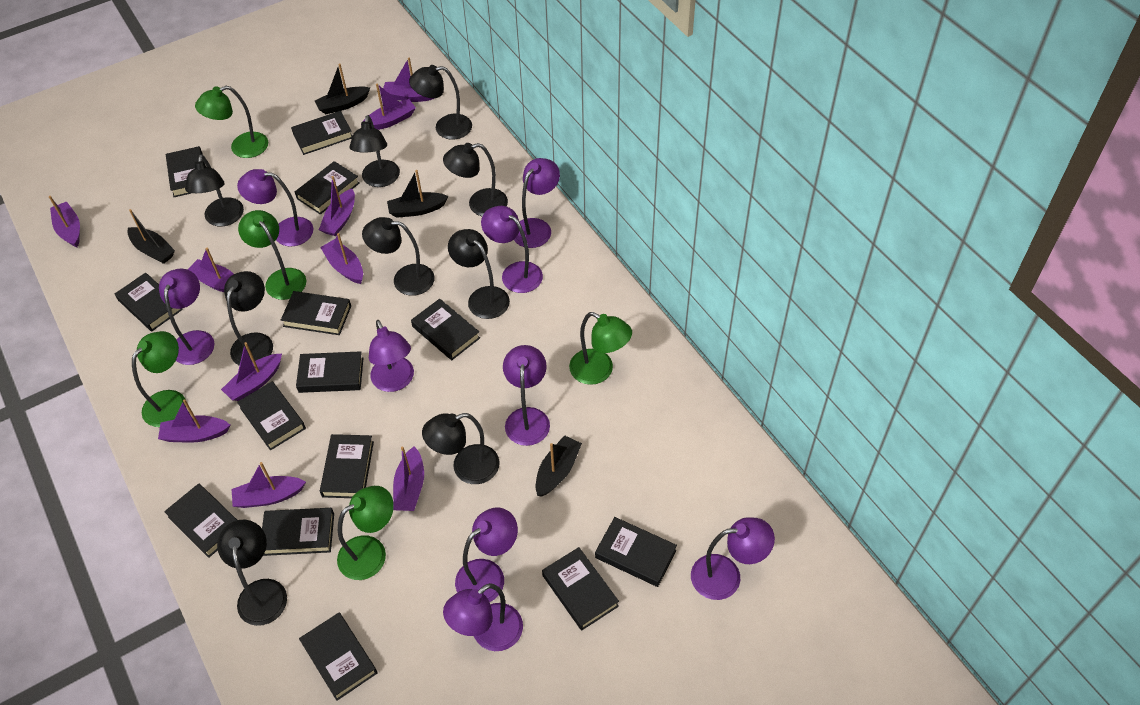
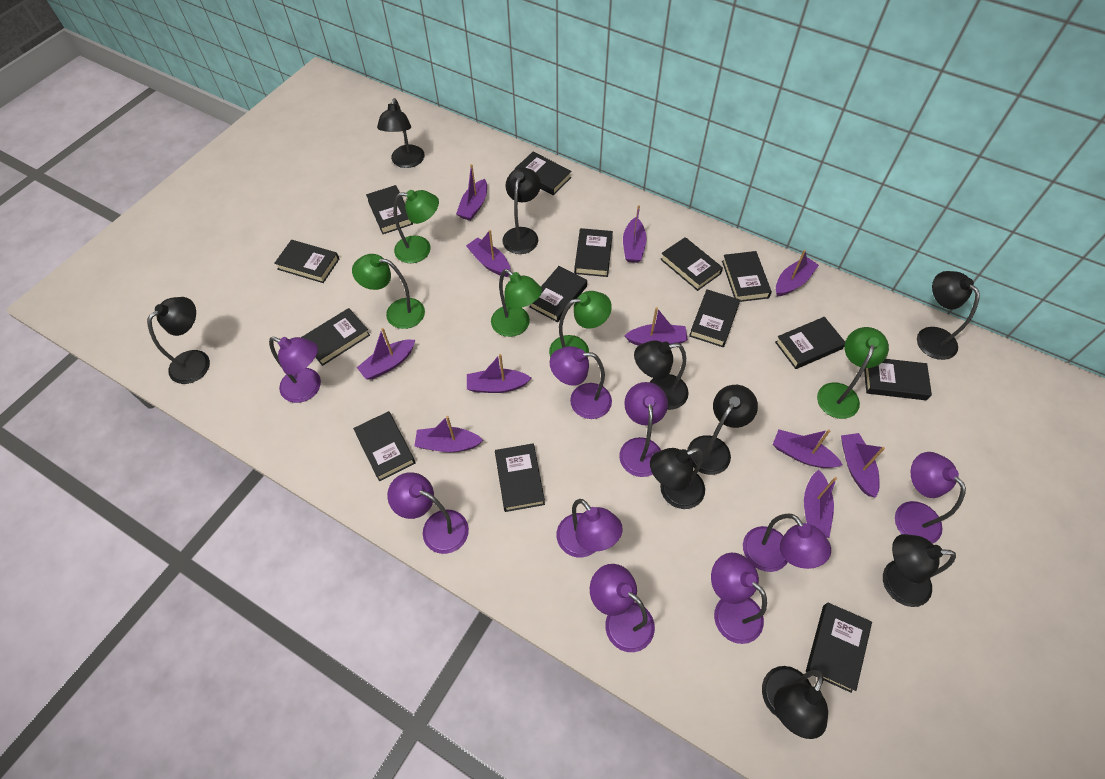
black boat: [128,209,175,264] [315,64,370,114] [387,170,449,218] [535,435,582,497] = 4 -> none = 0
purple boat: [49,196,80,247] [158,399,230,443] [187,248,234,292] [221,342,282,401] [232,462,306,508] [319,176,355,236] [320,233,363,284] [363,84,416,130] [383,58,435,102] [393,446,424,511] = 10 -> [357,328,415,380] [414,416,483,452] [456,164,487,221] [466,230,511,277] [467,354,531,393] [623,205,647,263] [625,307,688,346] [773,429,843,468] [776,250,819,297] [804,470,837,538] [841,433,885,498] = 11

